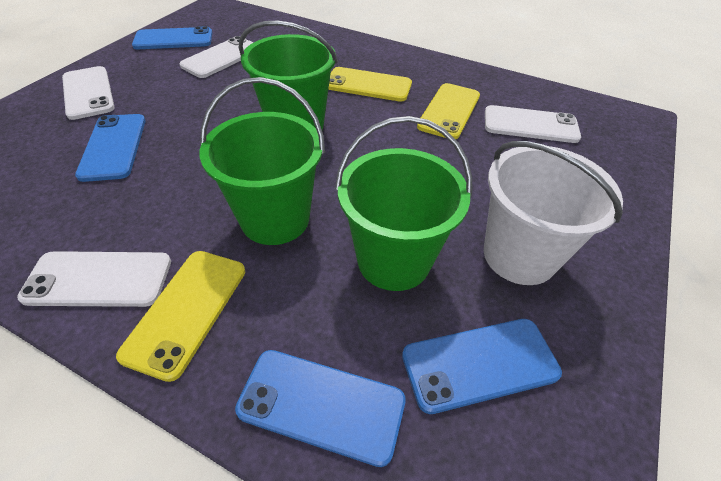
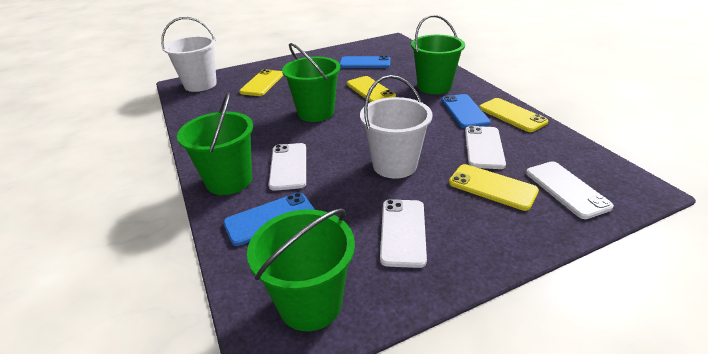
blue phone: [75,114,146,182] [132,26,212,49] [235,350,406,467] [402,319,562,414] = 4 -> [223,193,315,246] [340,56,390,68] [441,94,491,128] = 3
green bucket: [200,77,325,245] [238,21,338,130] [335,116,472,291] = 3 -> [177,92,253,195] [247,209,355,331] [282,43,340,122] [411,15,465,94] = 4
white bucket: [484,141,623,285] = 1 -> [161,17,217,92] [360,75,433,179] = 2
yellow phone: [116,251,245,382] [328,67,412,102] [417,83,480,139] = 3 -> [239,69,283,96] [347,76,396,102] [449,164,539,211] [479,98,548,132] = 4

